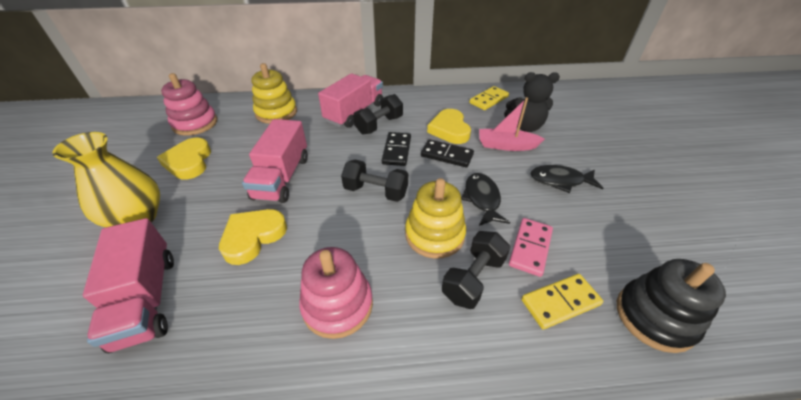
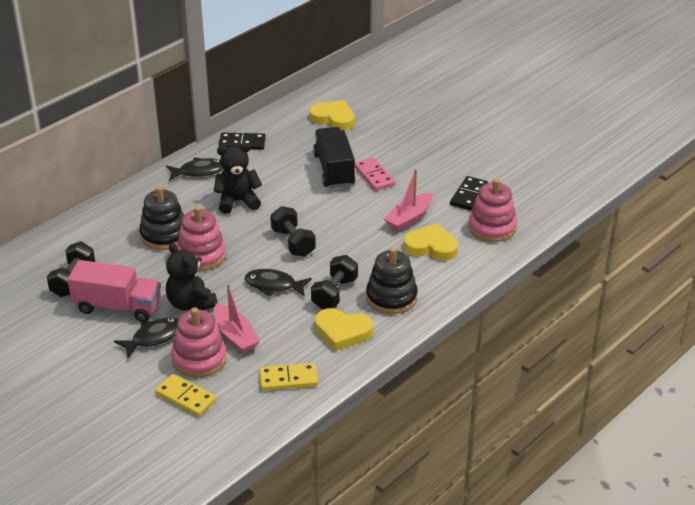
black fish: [461,173,510,226] [531,165,603,193] = 2 -> [114,317,178,358] [166,157,223,181] [245,269,312,297] = 3
black stacking toy: [617,259,726,353] = 1 -> [139,186,184,250] [366,247,418,314] = 2
black teddy bear: [504,72,560,132] = 1 -> [166,243,218,310] [214,143,262,214] = 2
black truck: none = 0 -> [313,127,355,188] = 1
pink boat: [479,97,545,151] = 1 -> [214,284,260,353] [383,169,433,231] = 2
pink stacking toy: [161,73,217,136] [299,247,373,339] = 2 -> [171,307,227,378] [177,206,226,271] [468,179,517,242] = 3
pink truck: [83,218,174,353] [242,119,308,203] [318,73,383,128] = 3 -> [67,260,161,322] = 1
yellow stacking toy: [252,63,297,124] [405,178,466,259] = 2 -> none = 0
yellow vase: [52,132,160,227] = 1 -> none = 0

